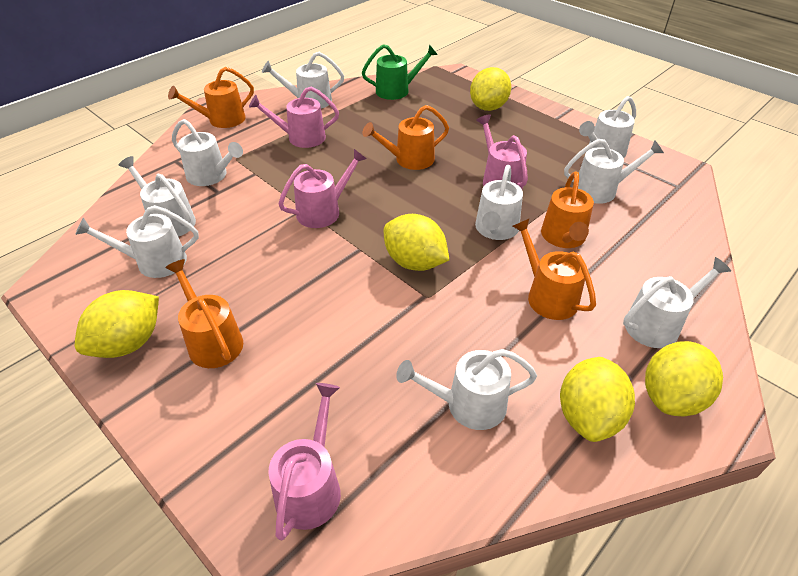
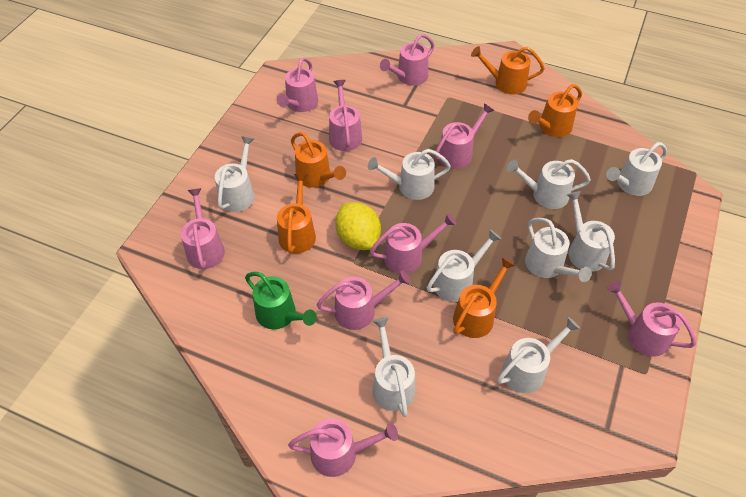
pink watering can: [249,87,339,148] [268,383,341,541] [279,149,367,228] [476,115,528,189] = 4 -> [181,188,225,269] [277,57,318,112] [288,419,398,477] [317,270,411,330] [329,80,362,151] [370,213,456,274] [380,34,435,86] [434,103,495,169] [607,281,696,357] = 9
yellow lemon: [75,290,159,358] [384,214,449,271] [470,67,511,111] [560,357,635,442] [645,341,723,417] = 5 -> [335,202,381,250] = 1

